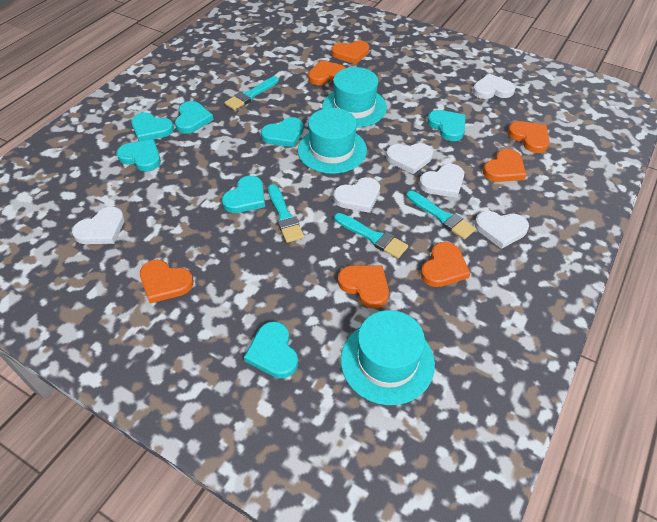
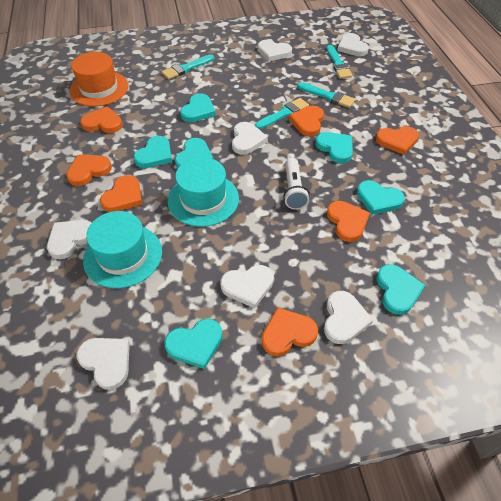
orange hat: none = 0 -> [70,52,128,106] = 1
turquoise hat: [298,108,367,174] [322,67,387,128] [341,310,435,405] = 3 -> [83,211,162,288] [168,157,239,227] = 2
white flashlight: none = 0 -> [283,158,310,210] = 1
white heart: [72,207,125,244] [333,177,380,213] [386,143,433,174] [419,164,464,198] [473,74,515,99] [475,211,529,249] = 6 -> [47,220,91,259] [77,338,130,390] [220,265,274,308] [232,122,268,155] [258,40,292,62] [324,291,373,344] [337,33,369,56] = 7

